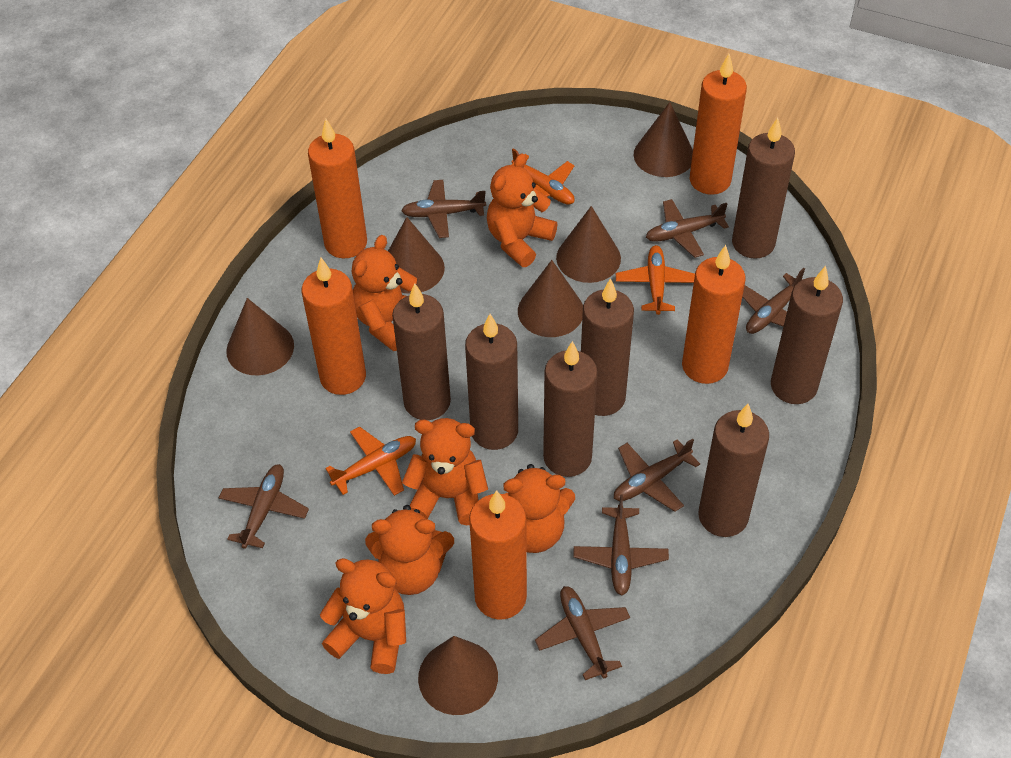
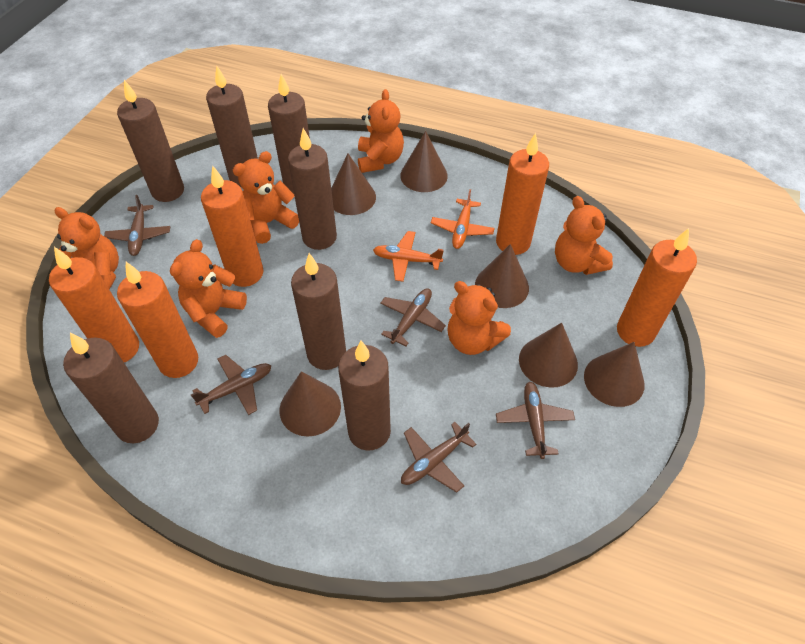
brown plane: [219,464,309,549] [401,180,486,238] [535,586,630,680] [574,494,669,596] [614,438,700,512] [646,199,729,258] [742,268,805,334] = 7 -> [104,195,170,256] [191,355,271,415] [380,288,446,346] [401,422,476,493] [496,382,575,459] = 5
orange plane: [325,426,416,496] [511,148,575,205] [616,245,695,315] = 3 -> [373,231,444,282] [431,189,495,249] = 2

